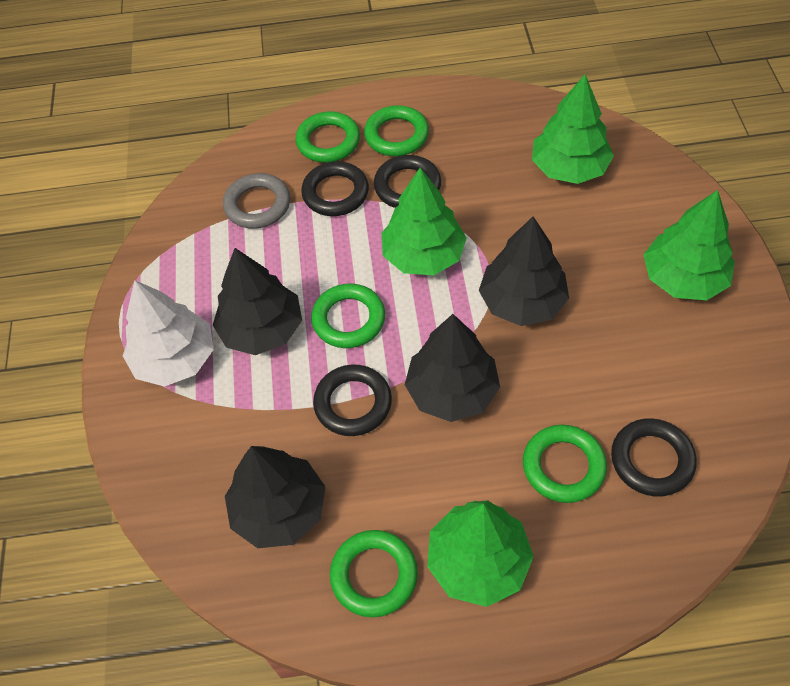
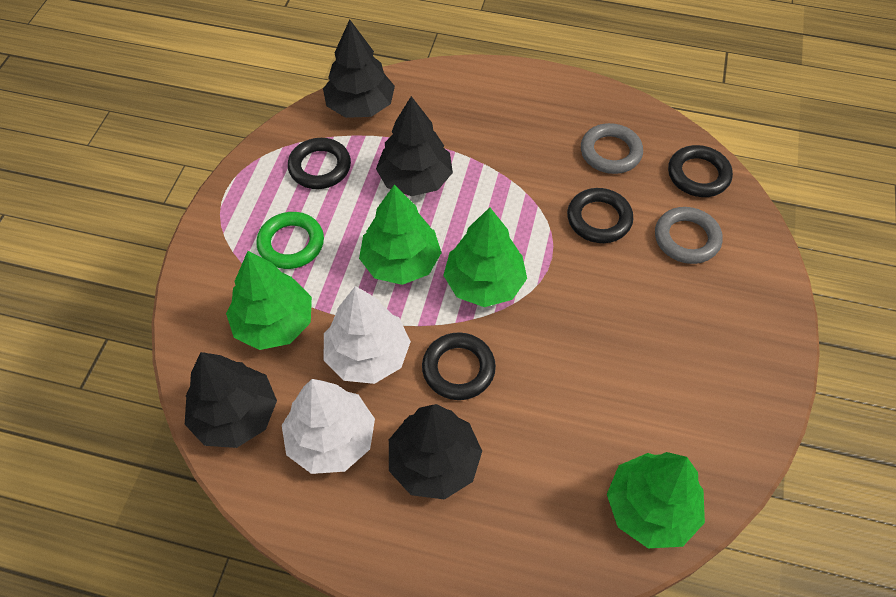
green ring: [295,112,360,163] [311,284,385,348] [330,530,418,617] [364,105,429,156] [523,425,607,503] = 5 -> [256,212,324,269] = 1
grey ring: [223,173,290,229] = 1 -> [581,123,643,174] [655,207,723,264] = 2
white tree: [123,280,214,387] = 1 -> [282,379,375,474] [323,286,411,384] = 2

